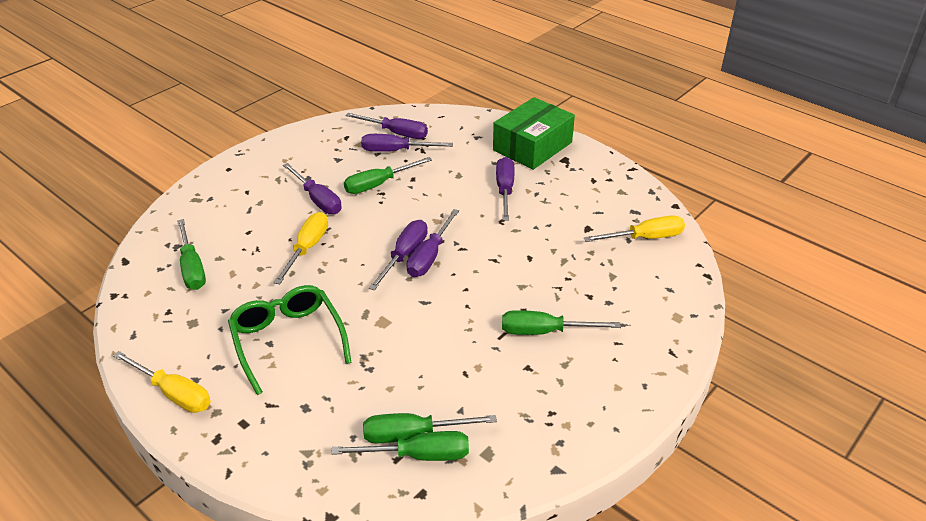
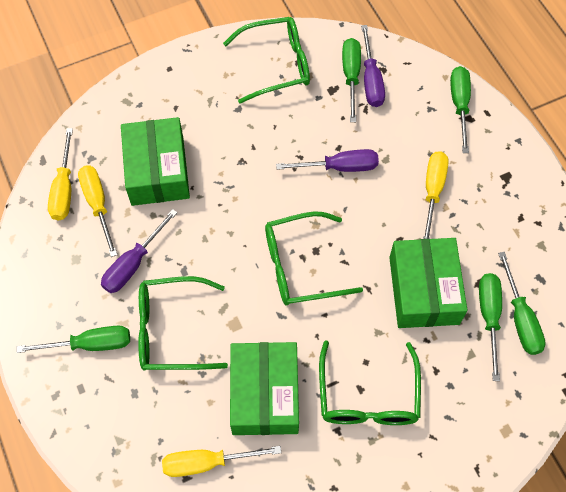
green box: [493,97,575,170] = 1 -> [121,117,190,206] [230,342,299,435] [389,238,467,328] = 3
green glasses: [228,285,352,395] = 1 -> [138,276,228,371] [223,17,310,103] [265,211,363,306] [319,340,421,425] = 4
purple screwdriver: [283,163,342,214] [345,113,428,139] [361,134,453,152] [369,220,428,290] [407,209,459,277] [496,157,515,221] = 6 -> [101,209,178,293] [276,149,379,172] [361,25,385,107] = 3
yellow screwdriver: [113,351,211,413] [274,212,328,285] [584,215,685,242] = 3 -> [48,128,73,221] [78,166,117,257] [162,446,281,477] [423,151,449,239] = 4

